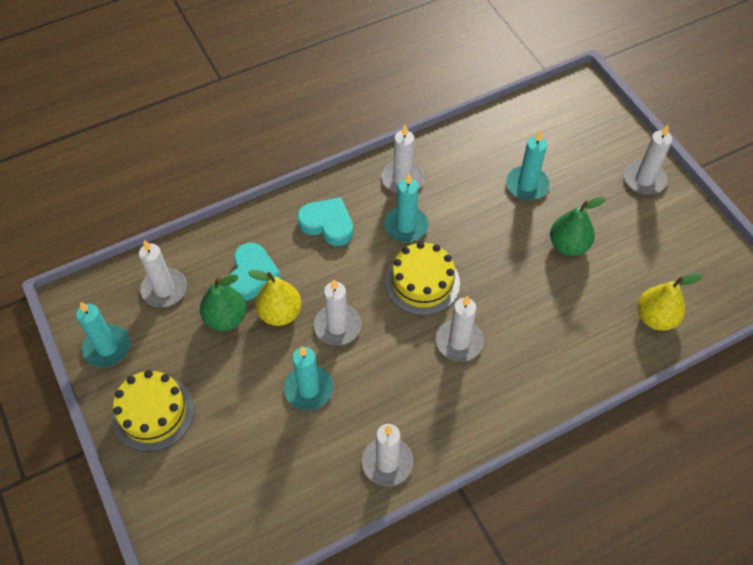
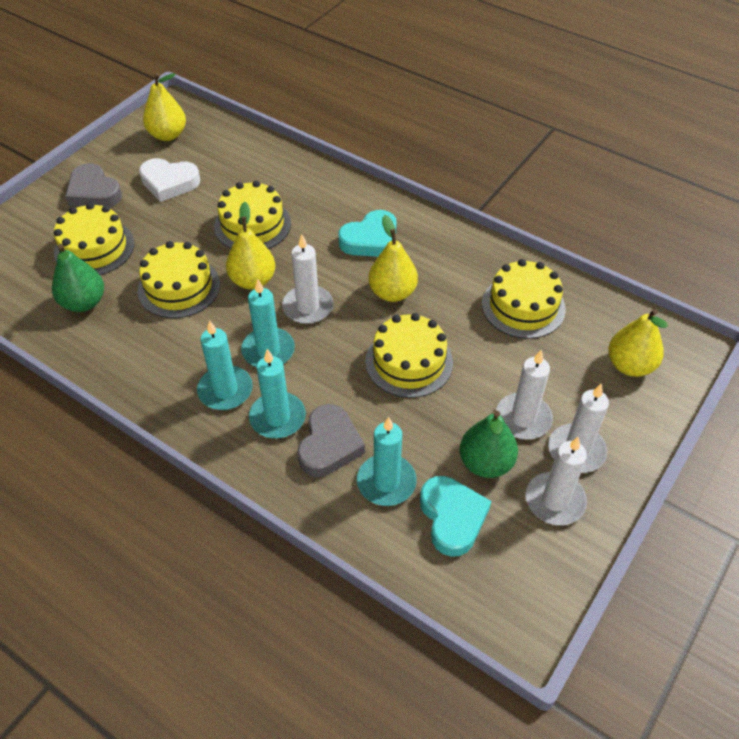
grey heart: none = 0 -> [65,163,122,207] [297,404,365,477] = 2
white candle: [139,240,187,307] [314,279,361,345] [362,424,413,486] [381,125,424,194] [436,296,484,361] [624,125,672,195] = 6 -> [282,234,334,324] [496,350,553,439] [526,437,587,525] [548,383,609,473] = 4
white heart: none = 0 -> [139,158,200,202] = 1
yellow cake: [112,370,194,452] [385,241,460,316] = 2 -> [54,203,134,275] [138,241,220,318] [214,181,291,249] [365,313,453,398] [482,259,566,339] = 5
yellow pear: [248,270,302,326] [637,273,702,331] = 2 -> [143,73,186,141] [226,202,275,289] [368,215,418,302] [608,309,668,377] = 4

